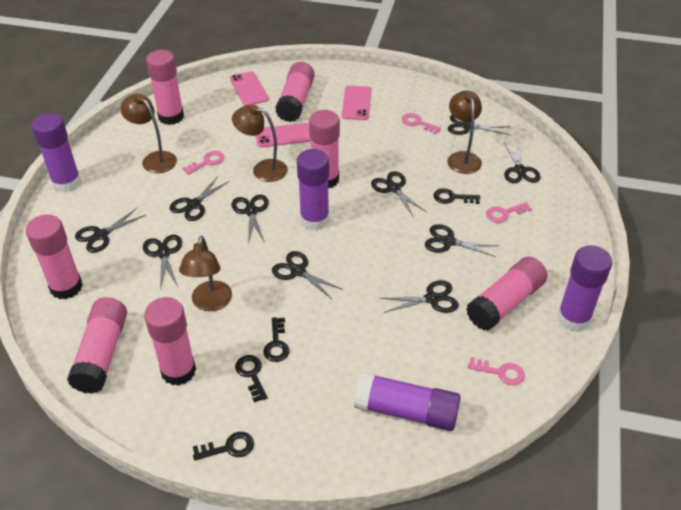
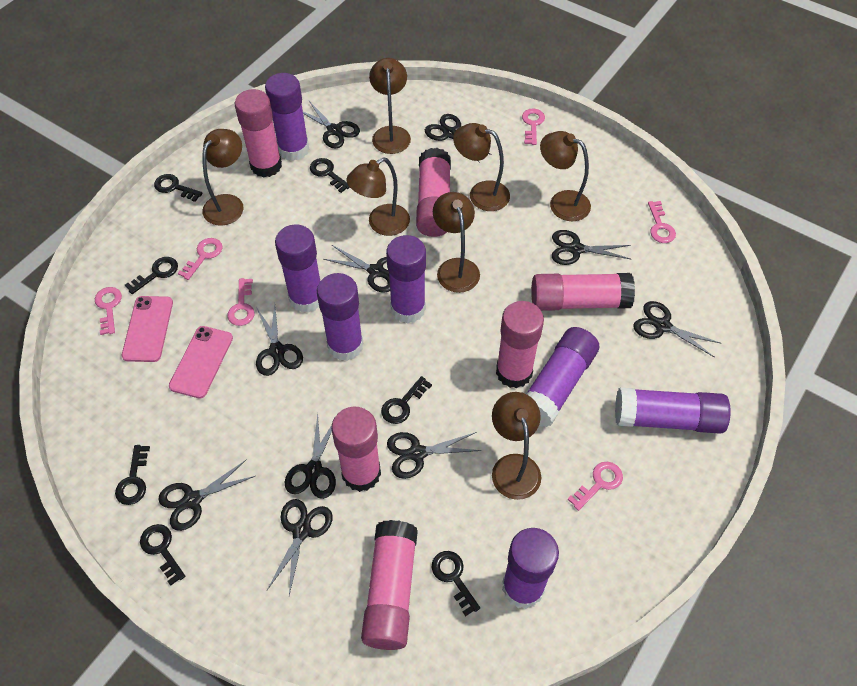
black key: [193,432,254,460] [235,355,268,403] [263,317,290,362] [433,188,480,204] = 4 -> [115,445,150,505] [125,257,178,294] [140,524,185,586] [154,174,203,202] [310,158,350,193] [381,376,432,424] [431,551,480,616] = 7
brown lamp: [120,93,177,173] [179,236,232,311] [232,105,288,182] [447,90,482,174] = 4 -> [202,129,244,226] [346,158,410,236] [369,58,411,154] [433,192,480,293] [453,123,510,211] [492,392,541,500] [540,131,591,221] = 7
pink glue stick: [26,215,83,300] [67,297,127,394] [144,297,196,386] [146,50,184,125] [275,62,315,122] [309,110,340,188] [466,257,547,331] = 7 -> [235,89,282,178] [331,407,381,492] [361,520,418,650] [416,148,451,237] [496,301,544,388] [531,273,635,311] = 6
pink key: [182,151,224,175] [402,113,441,134] [468,357,525,385] [486,202,532,223] = 4 -> [95,287,122,335] [178,238,223,280] [227,278,254,326] [522,108,545,145] [567,462,623,511] [648,201,676,243] = 6
pink phone: [230,71,269,106] [256,123,311,148] [342,86,371,120] = 3 -> [122,296,173,362] [169,326,233,398] = 2
purple glue stick: [31,113,81,193] [297,149,329,230] [354,372,461,431] [557,245,612,332] = 4 -> [265,73,309,161] [275,224,320,313] [317,273,364,361] [386,235,426,324] [502,528,559,609] [525,327,599,427] [615,388,731,434] = 7

